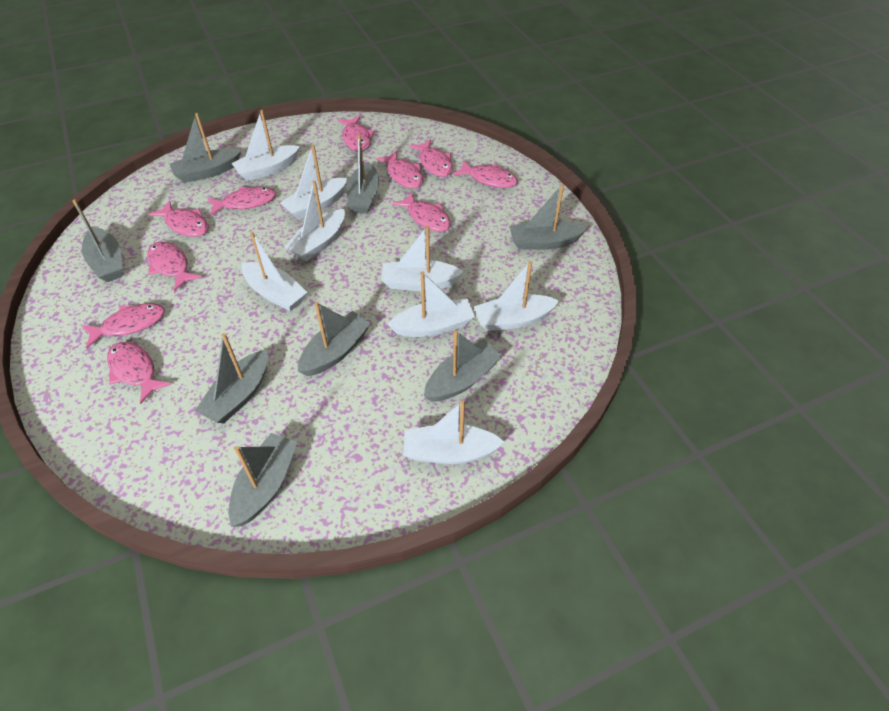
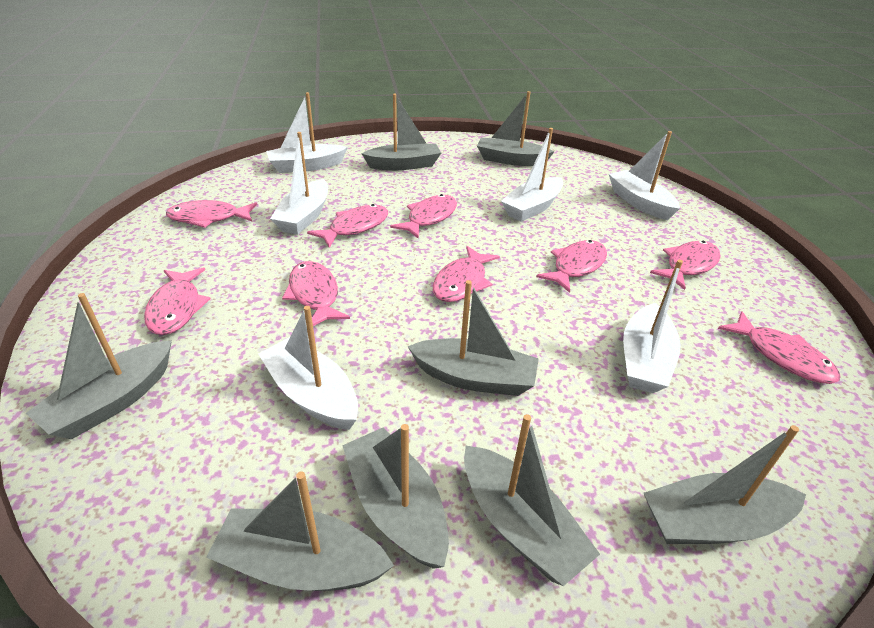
pink fish: [81,303,165,348] [107,342,172,404] [147,242,202,291] [148,200,209,237] [207,187,276,216] [338,116,375,151] [376,150,423,189] [392,192,451,232] [409,139,453,177] [453,160,518,188] = 10 -> [144,267,211,335] [166,200,257,228] [282,261,350,326] [307,204,388,248] [390,194,457,239] [433,246,500,302] [536,240,607,293] [650,241,721,290] [718,311,841,384] = 9
white boat: [232,110,300,181] [241,232,308,311] [280,145,347,220] [285,180,345,261] [381,226,464,291] [387,272,475,337] [404,400,504,464] [474,261,559,331] = 8 -> [258,306,358,430] [266,92,348,173] [270,132,328,235] [501,128,563,222] [609,131,680,220] [623,260,683,393] = 6

